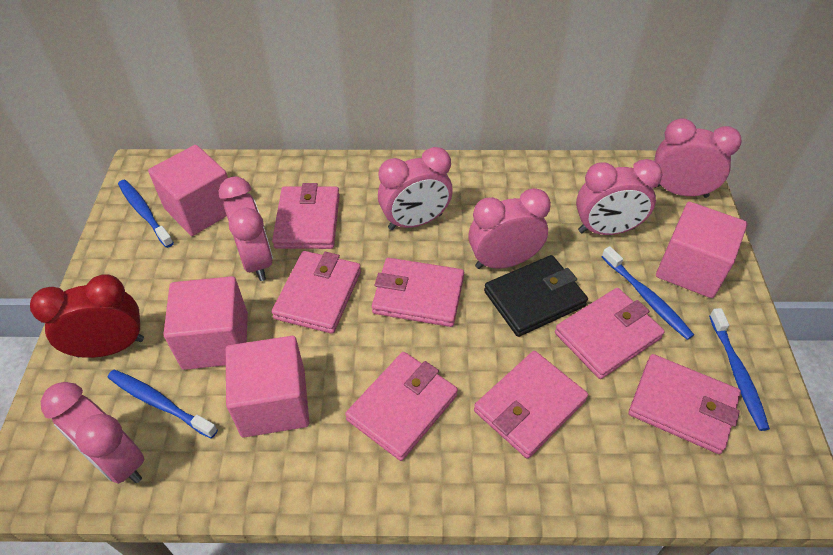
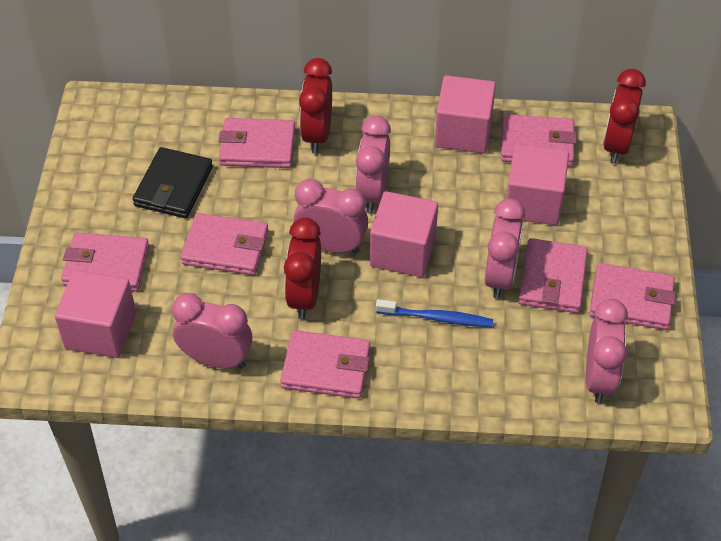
blue toothbrush: [108,370,218,439] [118,180,174,248] [602,246,694,340] [709,308,770,431] = 4 -> [376,299,493,327] = 1
pink clock: [41,382,144,484] [219,176,273,281] [378,147,453,230] [468,188,551,269] [576,159,663,235] [654,118,742,198] = 6 -> [172,293,252,369] [294,179,368,254] [355,116,391,213] [485,198,525,299] [586,299,628,403] = 5
red clock: [30,274,144,358] = 1 -> [284,217,321,319] [299,58,332,153] [603,69,646,163] = 3

